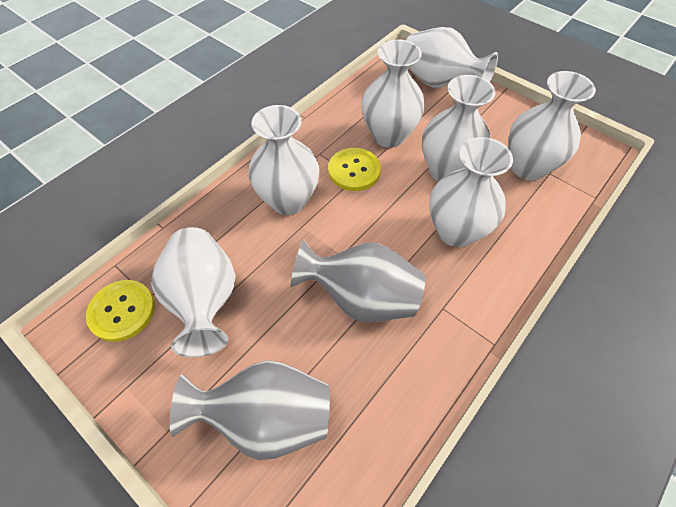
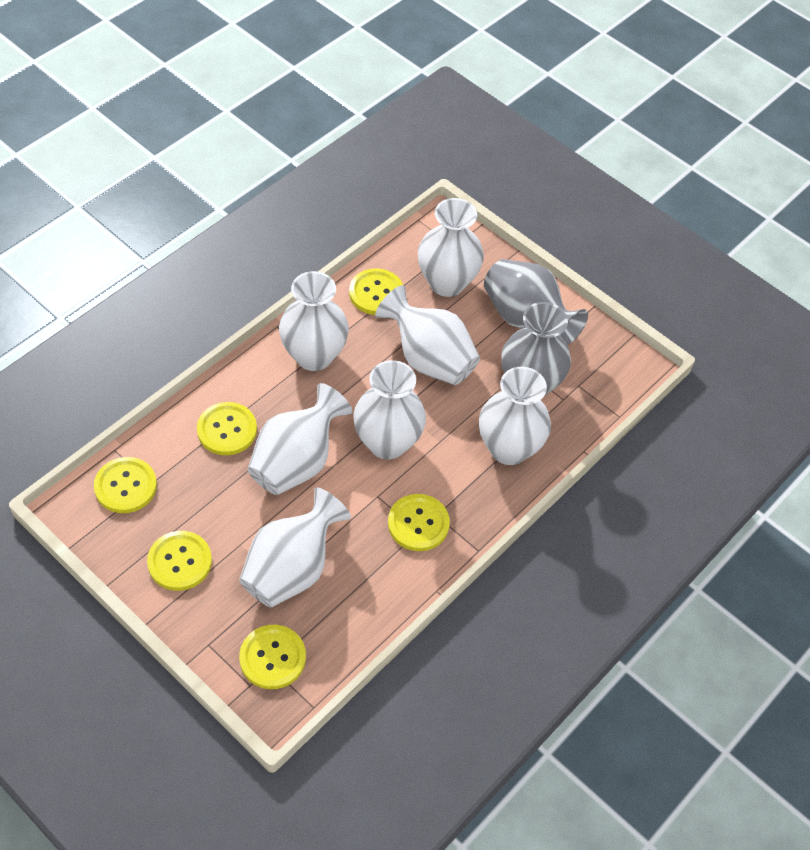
yellow button: [86,280,155,342] [328,148,381,191] = 2 -> [94,457,157,513] [147,531,212,591] [197,402,257,455] [239,625,306,689] [349,268,403,315] [388,494,450,551] = 6

